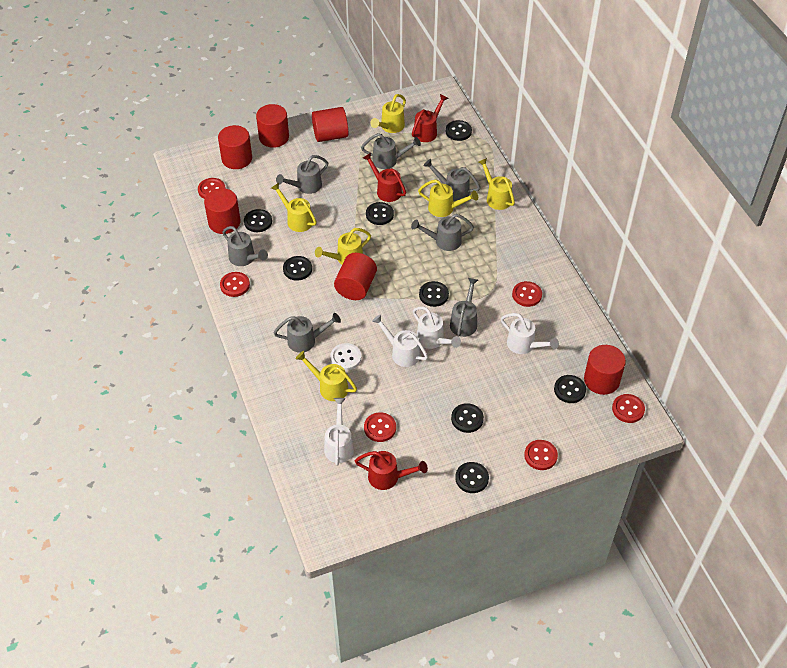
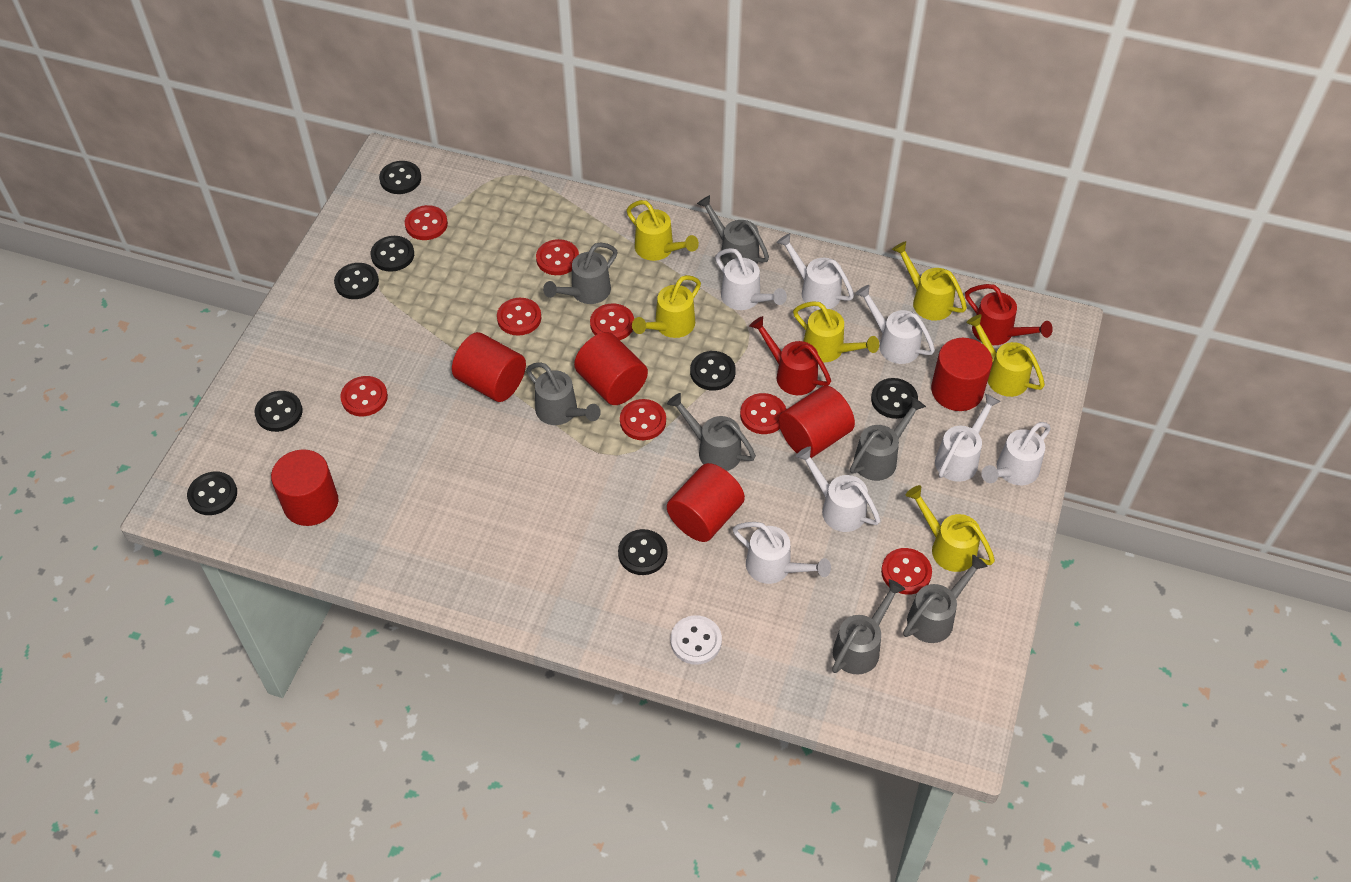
red button: [198,178,226,199] [220,272,250,297] [364,412,396,442] [512,281,542,307] [524,440,558,470] [612,394,645,423] = 6 -> [340,376,388,416] [405,205,448,240] [497,298,541,336] [536,239,579,275] [590,303,634,340] [620,399,666,440] [740,393,786,434] [881,548,932,595] = 8
red watering can: [355,451,428,490] [363,153,406,202] [412,94,448,142] = 3 -> [749,316,831,395] [965,284,1053,345] = 2
white watering can: [324,398,354,466] [372,314,428,367] [413,306,461,349] [501,313,559,354] = 4 -> [715,248,787,310] [733,522,831,584] [777,233,854,310] [796,446,881,532] [855,285,935,364] [935,393,1001,482] [981,422,1051,485] = 7

